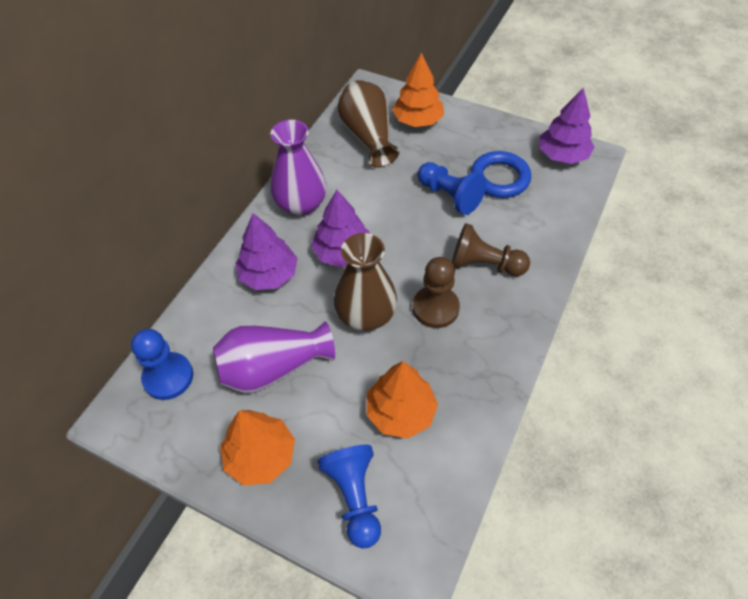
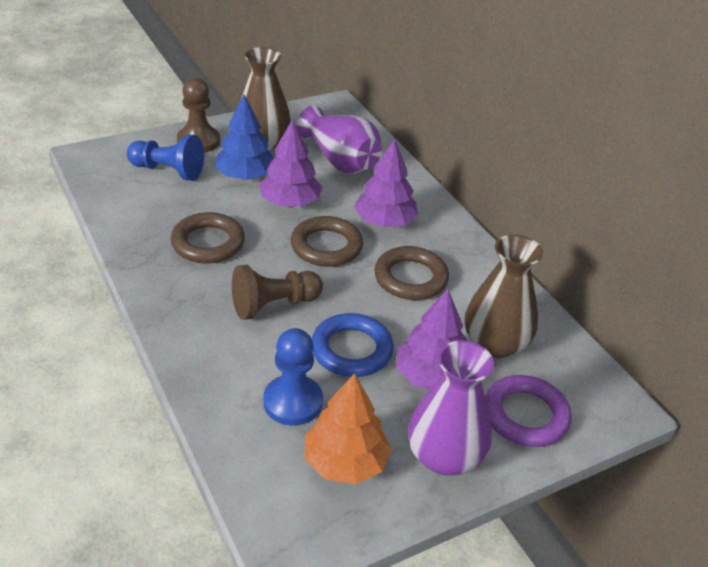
blue pawn: [131,329,193,400] [318,445,381,549] [417,162,486,215] = 3 -> [127,134,204,181] [263,328,323,426] = 2
blue tree: none = 0 -> [214,94,274,180] = 1
brown ring: none = 0 -> [171,212,245,264] [291,216,363,267] [374,246,449,300] = 3
orange tree: [220,410,295,486] [367,361,438,438] [392,53,444,127] = 3 -> [305,373,391,484] = 1
purple ring: none = 0 -> [485,375,572,447] = 1

